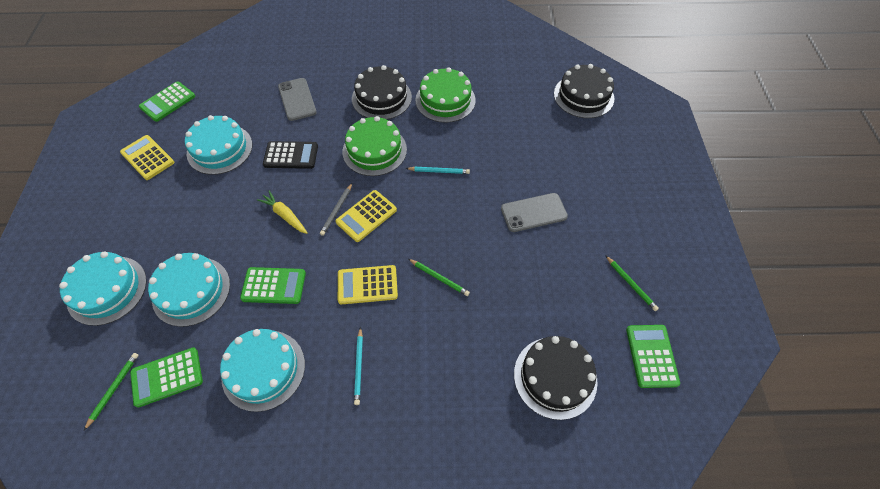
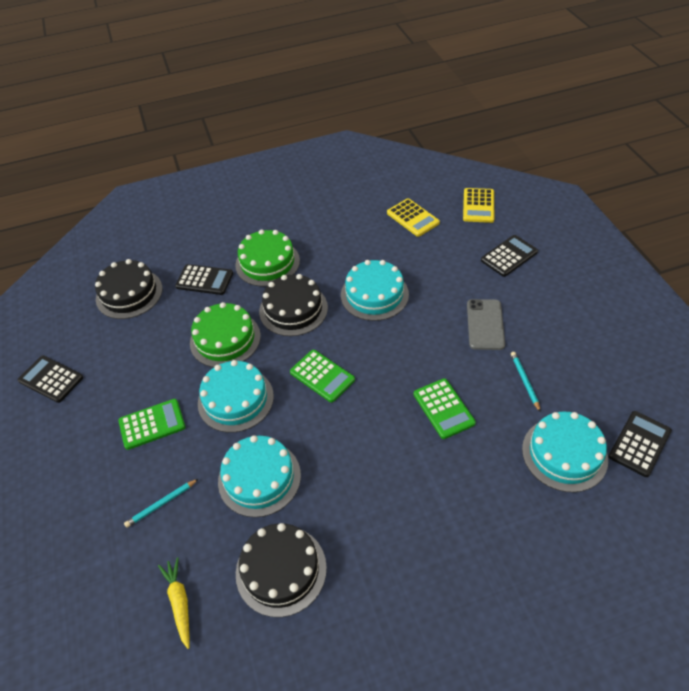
black calculator: [263,141,318,169] = 1 -> [18,356,83,403] [175,264,233,295] [481,235,538,277] [609,411,672,477] = 4
green calculator: [130,347,203,408] [139,81,195,122] [240,267,306,304] [626,325,680,388] = 4 -> [118,399,185,450] [290,350,355,403] [414,378,476,439] = 3
green pencil: [84,353,139,431] [408,259,470,296] [605,255,659,311] = 3 -> none = 0
grey pencil: [320,183,352,236] = 1 -> none = 0
grey phone: [278,78,317,121] [501,193,568,232] = 2 -> [467,299,505,350] = 1
yellow calculator: [120,135,174,180] [336,190,397,242] [338,265,398,304] = 3 -> [387,198,440,237] [463,188,494,223] = 2

